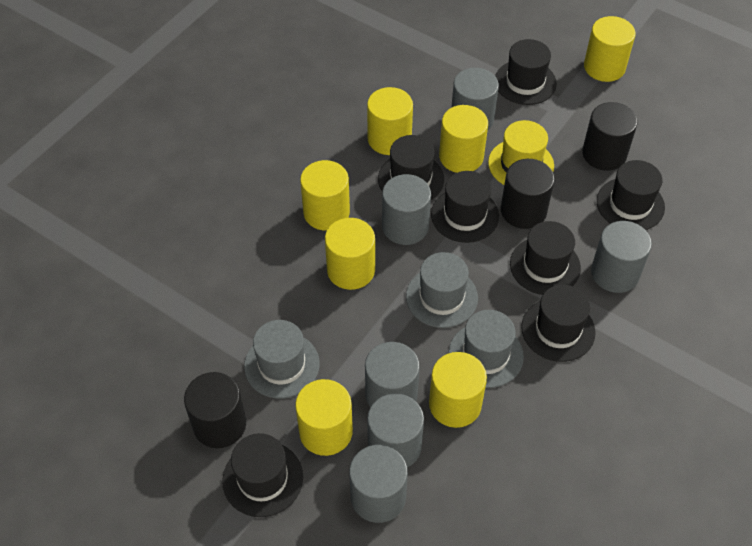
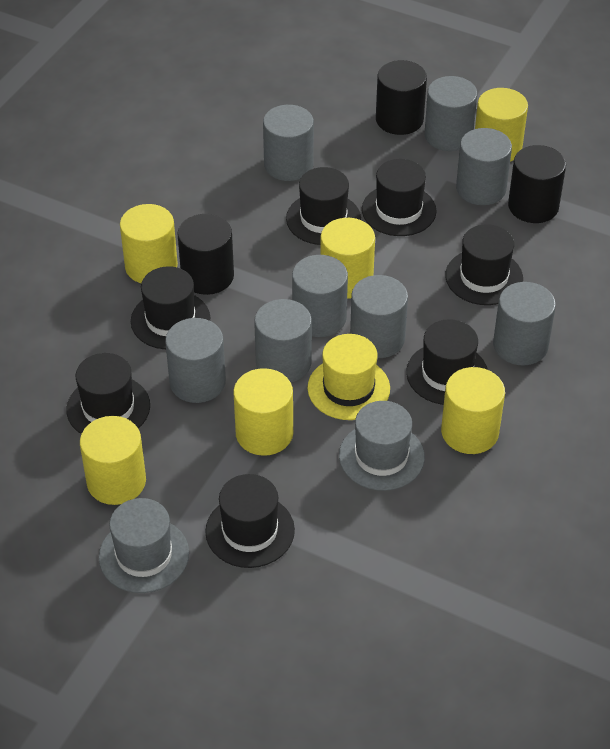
grey cylinder: [349,445,408,523] [365,342,420,407] [367,393,424,467] [382,174,431,245] [451,68,499,130] [591,221,652,293] = 6 -> [165,318,226,403] [254,299,312,383] [263,105,314,181] [292,255,348,337] [350,275,408,358] [424,76,477,151] [456,128,512,205] [493,282,556,365] = 8
grey hat: [244,320,320,399] [406,252,478,328] [449,310,524,388] = 3 -> [99,498,189,593] [339,401,425,491] = 2
yellow cylinder: [295,379,353,456] [300,160,350,230] [325,218,375,290] [367,87,413,155] [429,352,487,428] [439,105,488,173] [584,16,635,82] = 7 -> [80,416,146,505] [120,204,178,283] [233,368,293,456] [320,218,375,299] [441,367,505,454] [475,88,528,162] = 6

